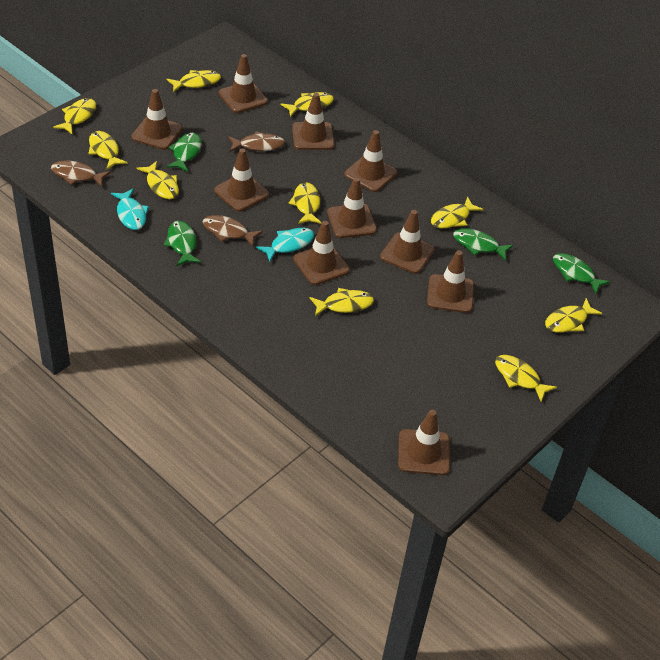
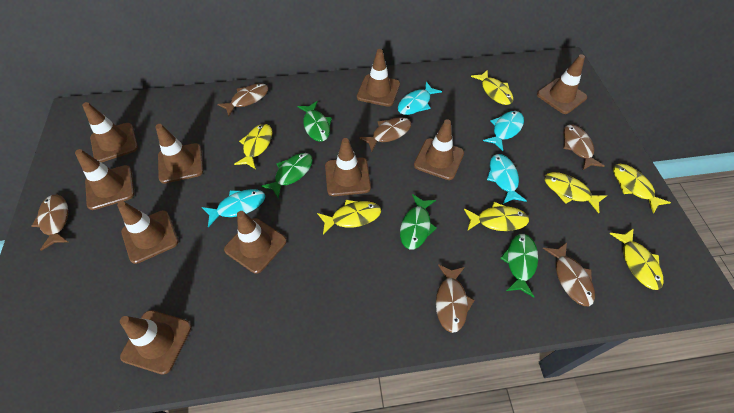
brown fish: [51,160,111,187] [203,215,263,247] [228,131,285,152] = 3 -> [31,195,68,251] [217,83,269,117] [359,117,411,152] [436,264,474,333] [543,242,595,306] [563,124,605,170] = 6
turquoise fish: [111,188,149,230] [256,228,314,262] = 2 -> [202,189,265,227] [398,82,442,115] [483,111,524,151] [487,154,527,204] = 4
yellow fish: [53,98,96,134] [88,131,128,170] [136,161,179,199] [167,70,221,92] [280,92,334,117] [288,182,321,224] [310,288,374,316] [431,197,483,228] [495,355,557,402] [545,298,603,333] = 10 -> [234,124,272,169] [317,200,381,235] [464,202,529,231] [471,70,513,105] [544,172,607,213] [609,228,663,290] [613,164,671,213] = 7

